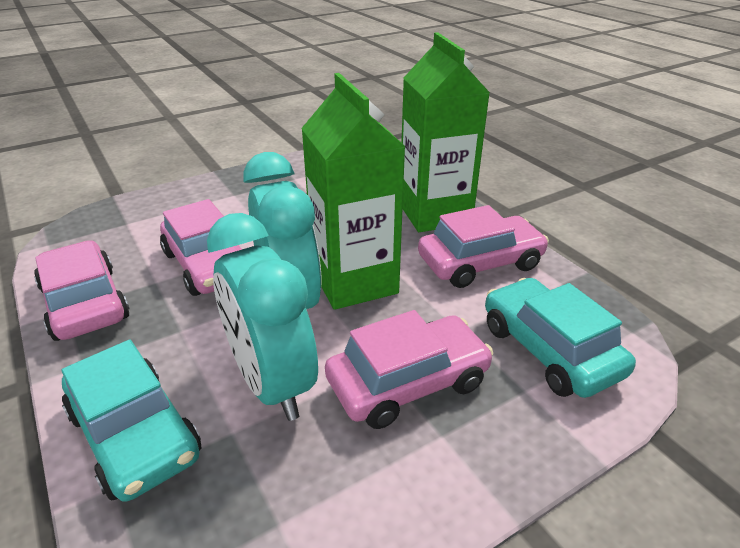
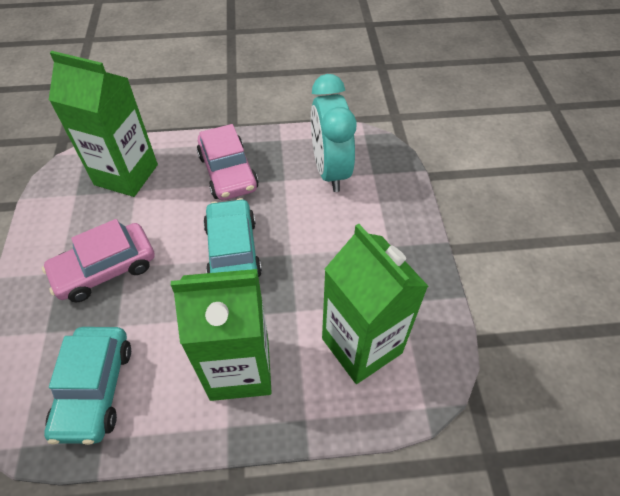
green carton: [301,73,406,310] [401,32,490,232] = 2 -> [49,51,158,197] [171,269,272,401] [322,224,428,384] = 3
pink car: [34,240,130,341] [160,199,242,296] [325,310,493,429] [418,205,549,288] = 4 -> [42,219,155,302] [197,124,258,200] = 2
turquoise clock: [207,213,318,421] [243,152,322,309] = 2 -> [311,74,356,192] = 1

